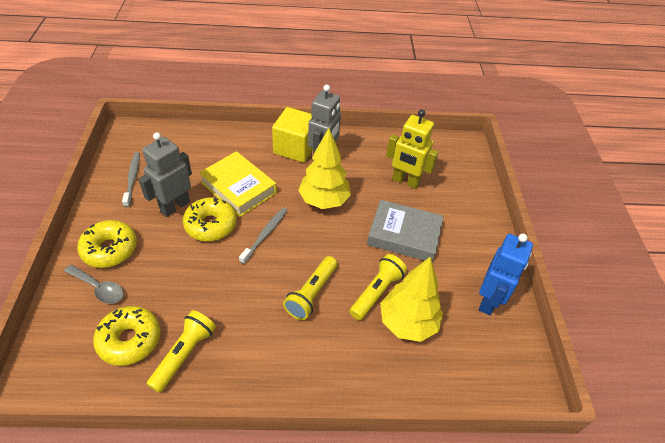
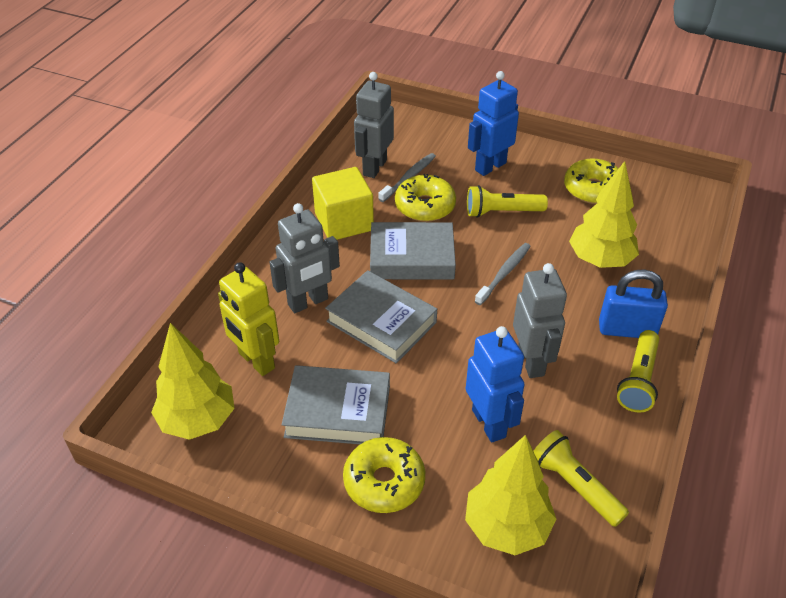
blue padlock: none = 0 -> [599,269,668,338] = 1
blue robot: [479,233,533,315] = 1 -> [466,326,525,442] [468,71,519,176] = 2
grey book: [367,200,444,262] = 1 -> [282,365,390,444] [325,270,437,363] [370,222,456,279] = 3
grey robot: [138,132,192,217] [308,85,341,161] = 2 -> [269,203,340,313] [354,72,394,178] [513,263,567,378] = 3
grey spoon: [64,264,124,304] = 1 -> none = 0
yellow book: [199,151,277,217] = 1 -> none = 0
yellow tree: [298,128,351,209] [381,257,443,342] = 2 -> [151,323,235,440] [465,435,556,555] [569,161,639,268] = 3

